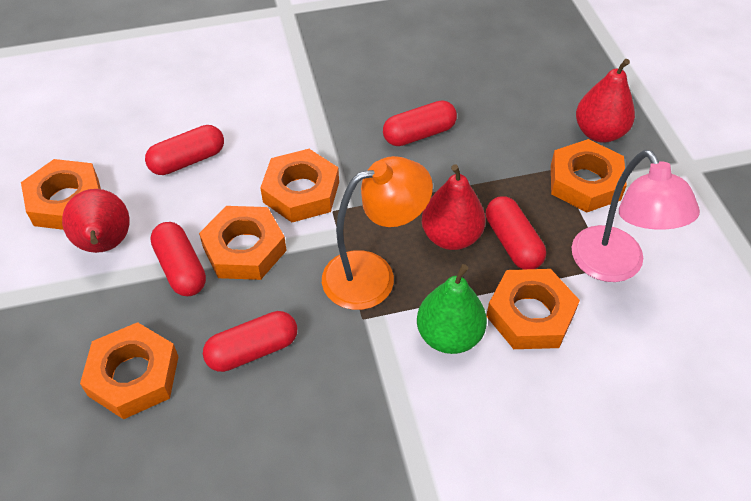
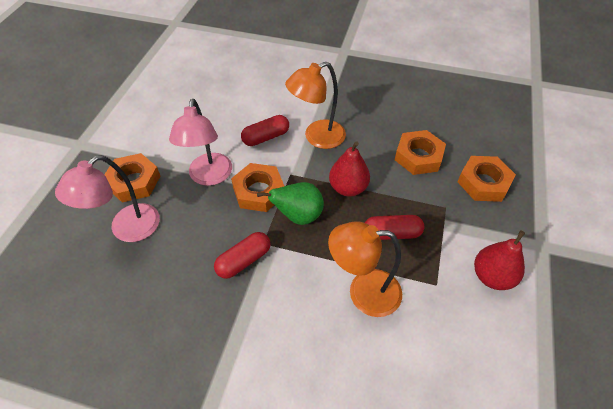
orange lamp: [322,156,433,310] = 1 -> [285,62,346,149] [328,222,402,317] = 2
orange nut: [21,159,101,230] [80,322,179,419] [199,206,287,280] [260,149,339,222] [486,269,580,349] [551,139,627,212] = 6 -> [104,153,160,203] [231,163,284,212] [395,130,446,175] [458,156,516,202] = 4
pink lamp: [572,150,700,282] = 1 -> [55,155,160,242] [169,99,232,186] = 2
red capsule: [145,125,224,175] [150,222,206,296] [203,311,297,372] [383,100,457,146] [486,196,546,269] = 5 -> [214,232,271,279] [241,115,289,146] [365,215,424,240] = 3
red pear: [62,189,130,253] [422,164,485,250] [576,59,635,143] = 3 -> [329,141,370,197] [474,231,525,290] = 2

